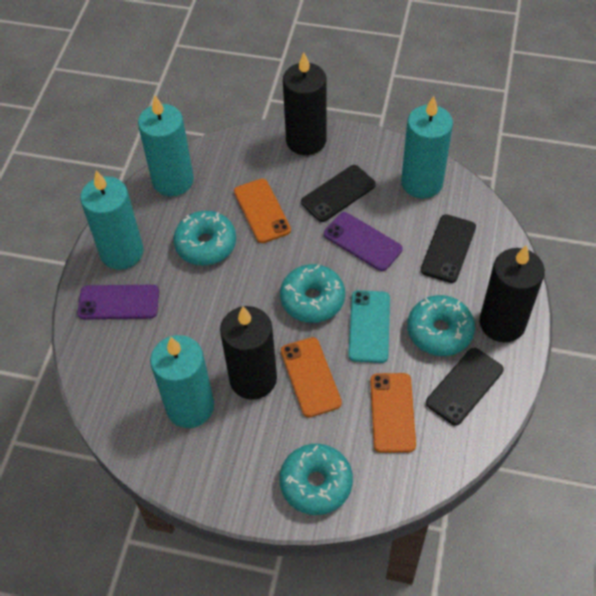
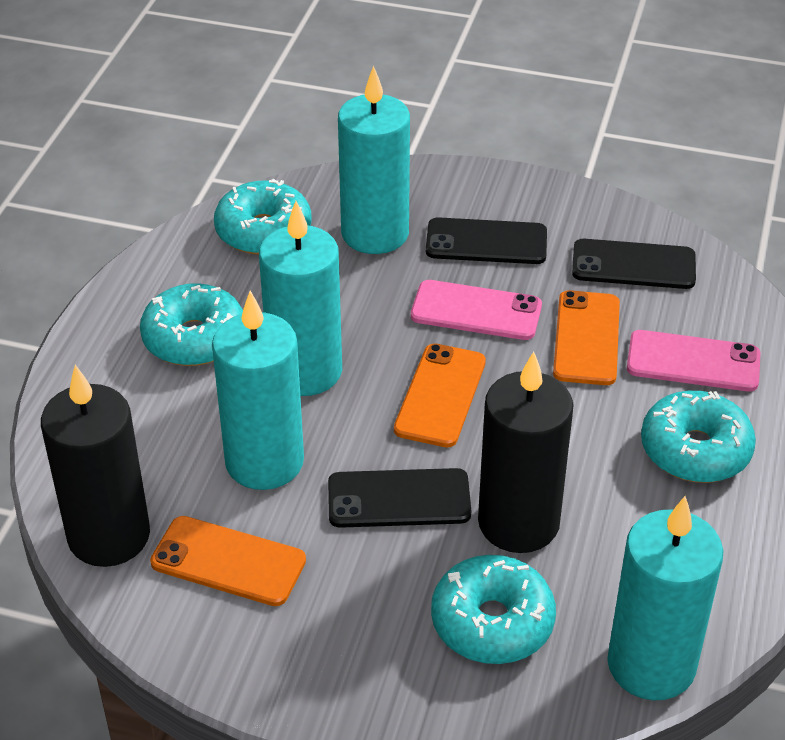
black candle: [220,306,277,400] [283,53,327,155] [480,245,545,342] = 3 -> [41,365,150,567] [478,351,574,553] = 2
pink phone: none = 0 -> [411,280,542,340] [627,330,761,391] = 2
purple phone: [77,285,159,319] [324,212,403,271] = 2 -> none = 0
turquoise phone: [348,290,390,363] = 1 -> none = 0

